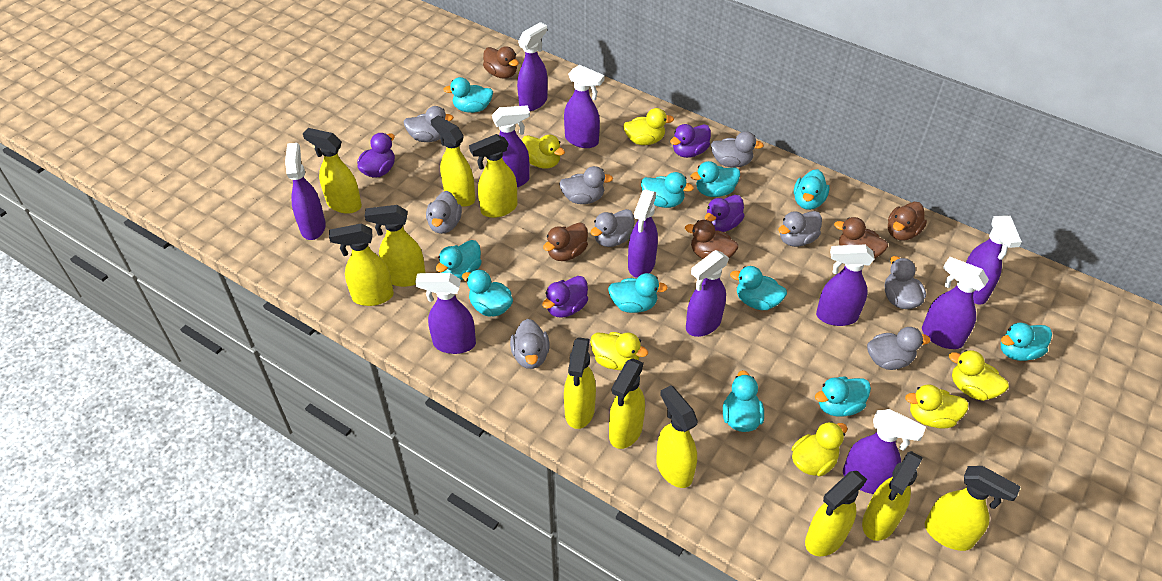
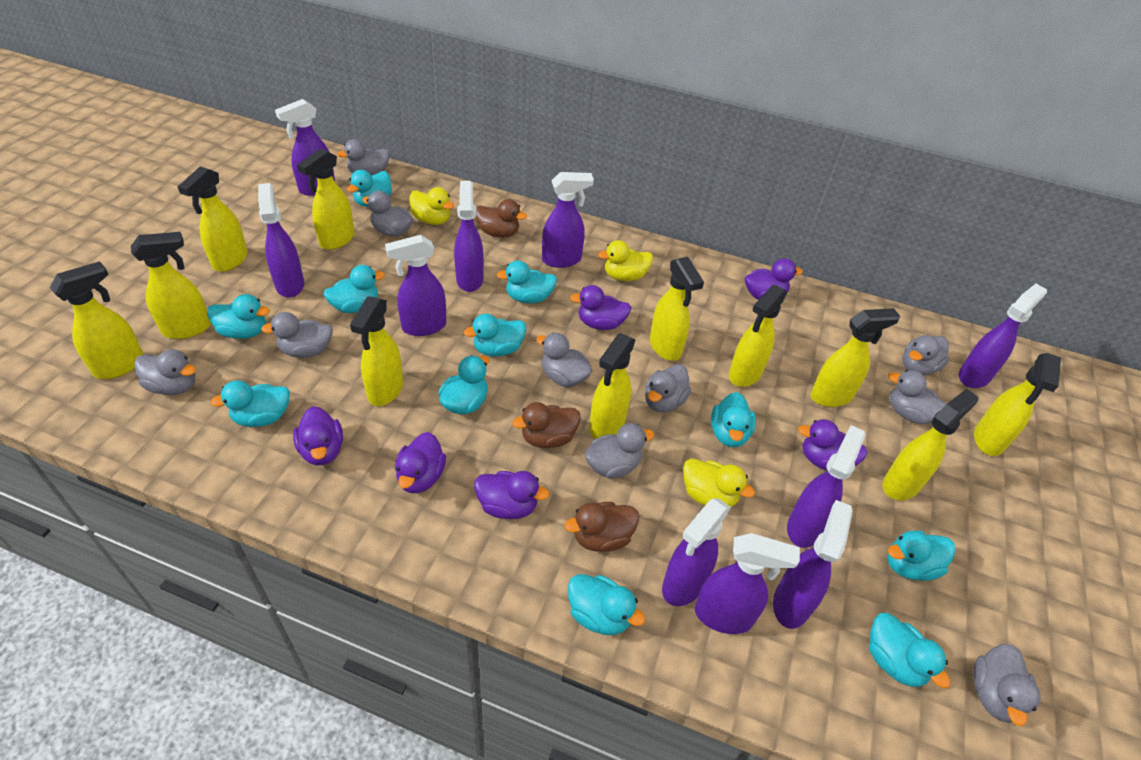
brown duck: [483,46,519,79] [543,222,588,261] [685,220,738,259] [834,217,888,258] [888,202,927,241] = 5 -> [476,199,527,238] [512,402,581,448] [565,502,639,552] = 3
grey duck: [404,106,454,142] [426,191,462,234] [510,319,550,369] [559,166,613,204] [591,209,635,247] [711,131,764,168] [778,211,822,247] [867,327,931,370] [885,256,926,309] = 9 -> [134,350,196,395] [261,312,333,358] [337,139,390,176] [362,191,413,237] [536,333,593,387] [585,423,654,479] [645,364,691,412] [888,370,946,424] [903,335,949,375] [973,644,1041,726] = 10
purple duck: [357,133,395,178] [542,276,588,318] [670,124,711,158] [705,195,744,232] = 4 -> [293,406,343,466] [395,432,446,493] [474,471,549,519] [570,285,631,330] [745,258,803,300] [798,419,867,471] = 6
purple spray bottle: [285,143,326,240] [415,273,476,354] [492,105,530,187] [517,22,548,111] [564,65,604,148] [628,189,658,278] [686,250,729,337] [816,245,875,326] [843,409,926,494] [922,257,989,349] [966,216,1022,305] = 11 -> [258,183,304,298] [275,99,335,196] [385,235,447,336] [454,181,484,292] [542,172,594,268] [662,498,731,606] [695,533,800,634] [773,500,853,629] [787,425,866,548] [959,284,1047,388] = 10
yellow duck: [522,135,565,168] [590,332,648,370] [623,108,674,145] [792,422,847,476] [905,384,969,429] [949,350,1009,401] = 6 -> [409,187,454,225] [598,240,653,281] [683,458,755,507] = 3

